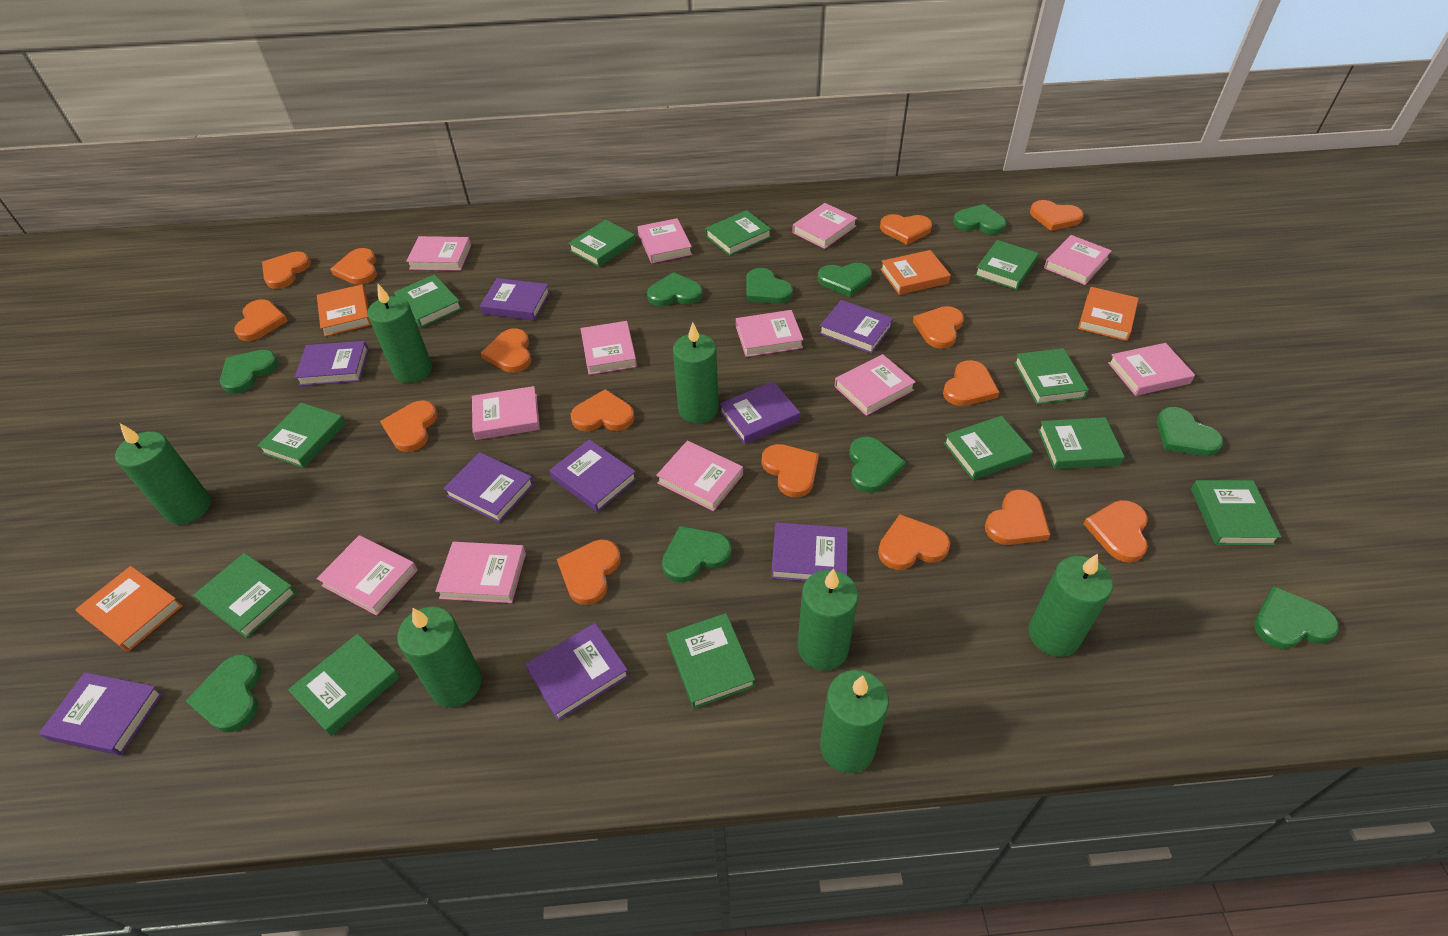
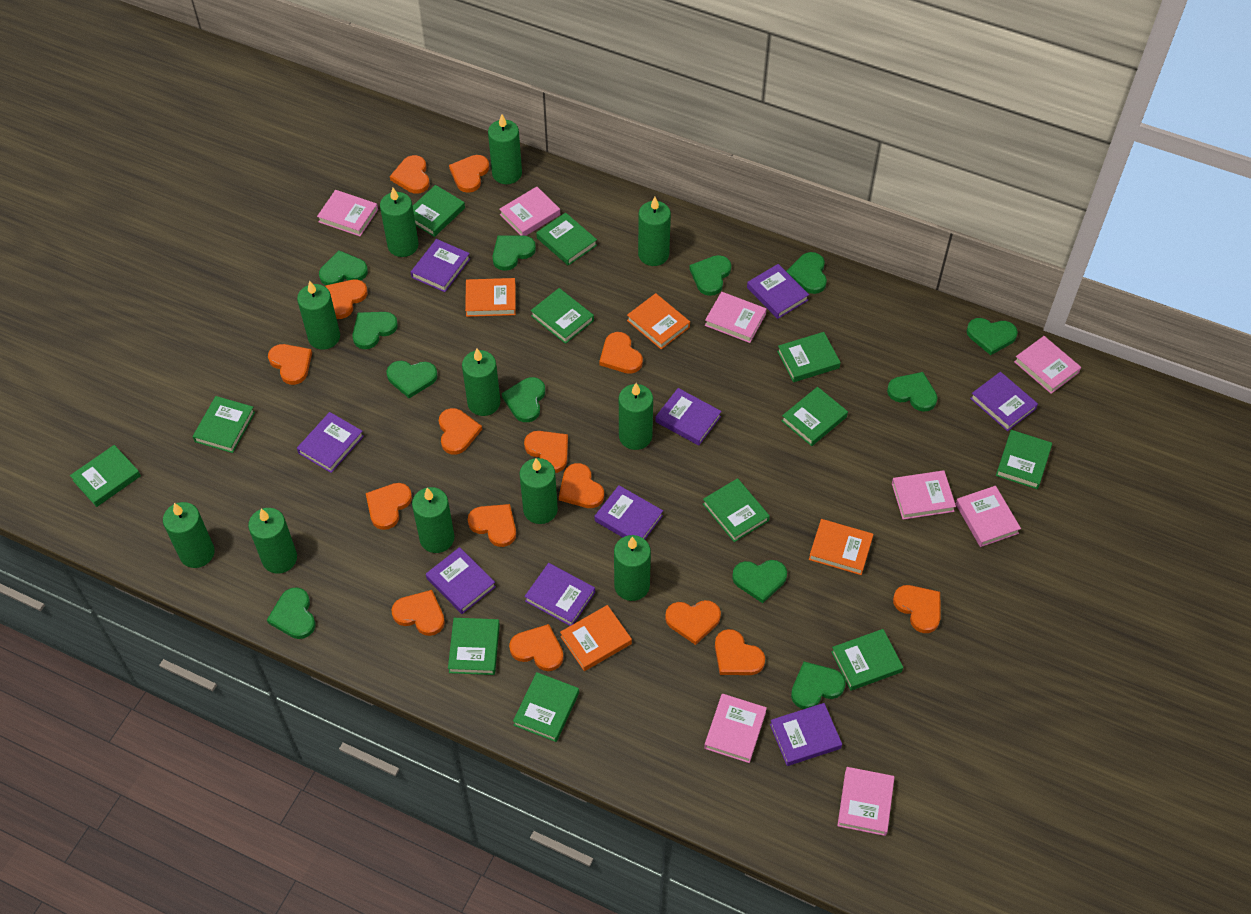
green candle: [115,423,211,524] [368,284,432,383] [397,607,482,707] [673,322,719,424] [798,568,859,670] [820,670,889,773] [1028,554,1113,657] = 7 -> [163,502,215,568] [248,508,297,574] [297,281,340,350] [380,188,419,257] [412,487,455,553] [462,349,501,416] [488,114,522,184] [520,458,558,524] [614,535,651,601] [619,383,653,450] [638,197,671,266] = 11
green heart: [186,654,261,732] [220,350,279,394] [647,272,703,306] [662,526,732,583] [746,268,793,304] [818,263,872,297] [849,436,906,493] [953,204,1006,235] [1157,407,1223,456] [1254,586,1339,649] = 10 -> [267,587,315,639] [319,250,368,285] [352,312,398,349] [386,361,438,398] [493,235,536,271] [502,377,545,422] [689,255,731,296] [732,560,787,603] [786,252,827,294] [791,661,846,709] [887,372,938,412] [966,318,1018,355] = 12
pink book: [317,535,418,616] [406,236,471,271] [435,542,526,603] [472,386,540,440] [581,321,637,375] [638,218,692,263] [656,441,743,511] [736,310,803,357] [792,203,857,249] [834,354,916,416] [1044,235,1112,285] [1108,343,1195,396] = 12 -> [317,190,378,236] [499,186,560,236] [704,694,767,763] [705,292,767,343] [837,767,895,836] [892,470,956,520] [956,486,1021,547] [1014,336,1081,394] = 8

